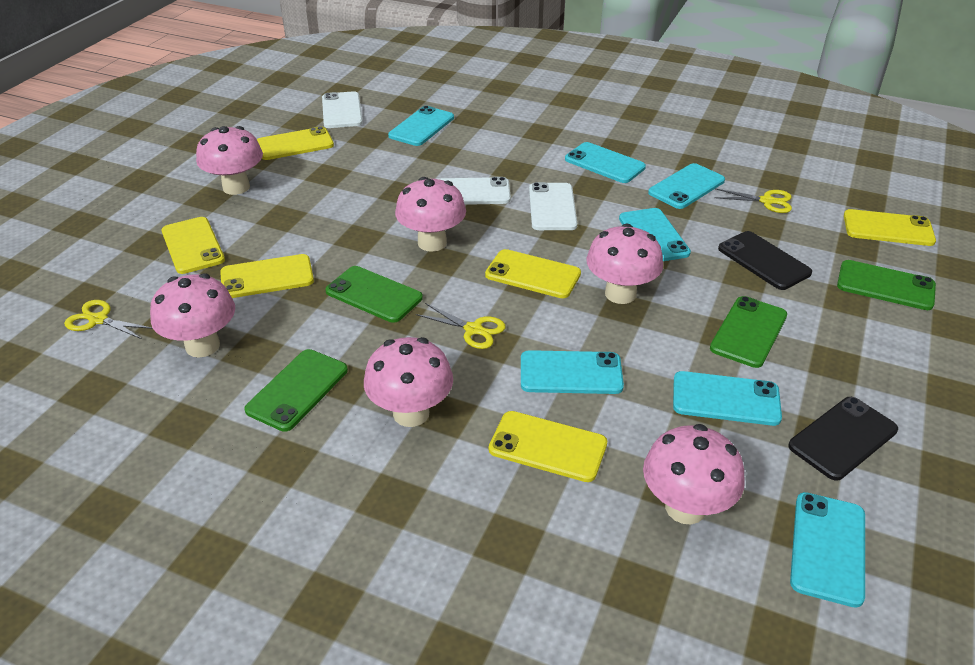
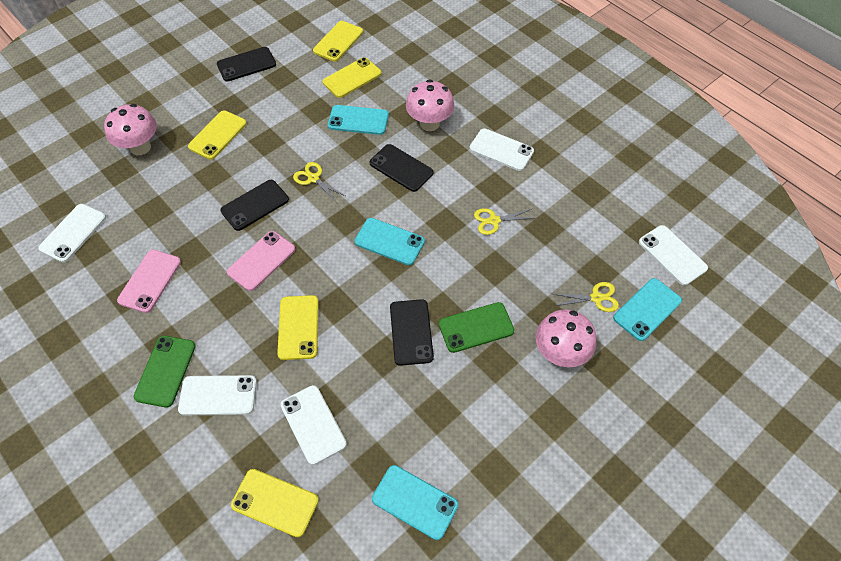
black phone: [718,231,812,290] [788,397,898,481] = 2 -> [217,47,276,82] [220,180,289,231] [370,144,433,192] [390,299,434,366] = 4
green phone: [244,349,348,432] [325,266,423,323] [710,296,787,368] [837,260,936,310] = 4 -> [134,336,196,407] [439,302,514,353] = 2
pink mushroom: [150,273,235,358] [196,126,263,195] [364,337,453,427] [395,177,466,252] [586,223,663,304] [643,424,745,525] = 6 -> [104,104,157,155] [406,79,454,131] [536,309,596,367] = 3
pink phone: none = 0 -> [117,250,181,313] [227,231,295,291] = 2
turquoise phone: [388,106,454,146] [521,350,624,394] [565,142,646,183] [619,208,691,261] [648,163,725,209] [673,371,782,426] [790,492,865,608] = 7 -> [328,105,389,135] [354,218,425,265] [372,465,458,540] [613,278,682,341] = 4
white phone: [322,91,363,128] [438,177,511,205] [529,182,577,230] = 3 -> [38,204,106,262] [178,375,257,415] [281,385,347,465] [469,128,534,171] [639,225,708,285] = 5
yellow phone: [162,217,225,274] [220,254,314,298] [257,126,334,160] [485,249,581,298] [489,411,607,482] [844,209,936,246] = 6 -> [188,111,247,160] [231,469,319,537] [277,295,319,360] [313,21,363,62] [323,57,381,98] = 5

